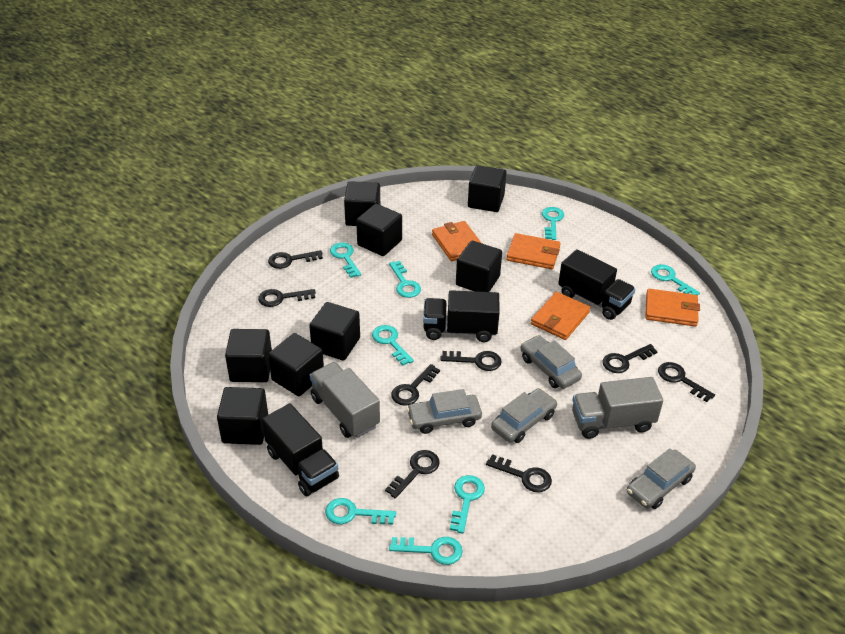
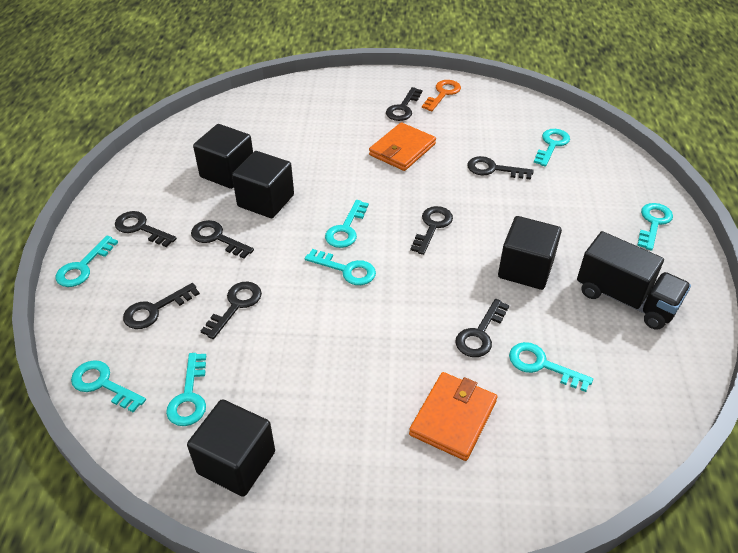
black cube: [217,387,268,445] [225,329,272,382] [268,333,324,396] [309,302,360,361] [344,181,380,226] [356,204,402,256] [456,241,502,292] [468,165,507,212] = 8 -> [187,399,275,497] [193,124,253,189] [232,151,294,218] [498,216,562,290] = 4
black truck: [262,403,339,497] [423,290,500,342] [558,249,635,320] = 3 -> [577,231,691,330] = 1
grey car: [407,389,482,434] [491,388,557,443] [520,335,582,389] [627,448,696,509] = 4 -> none = 0
grey truck: [310,362,380,438] [572,377,663,439] = 2 -> none = 0
orange key: none = 0 -> [422,80,461,111] = 1
orange wallet: [432,221,481,261] [506,233,561,269] [531,292,590,340] [645,289,700,327] = 4 -> [369,122,436,171] [409,372,497,461] = 2

